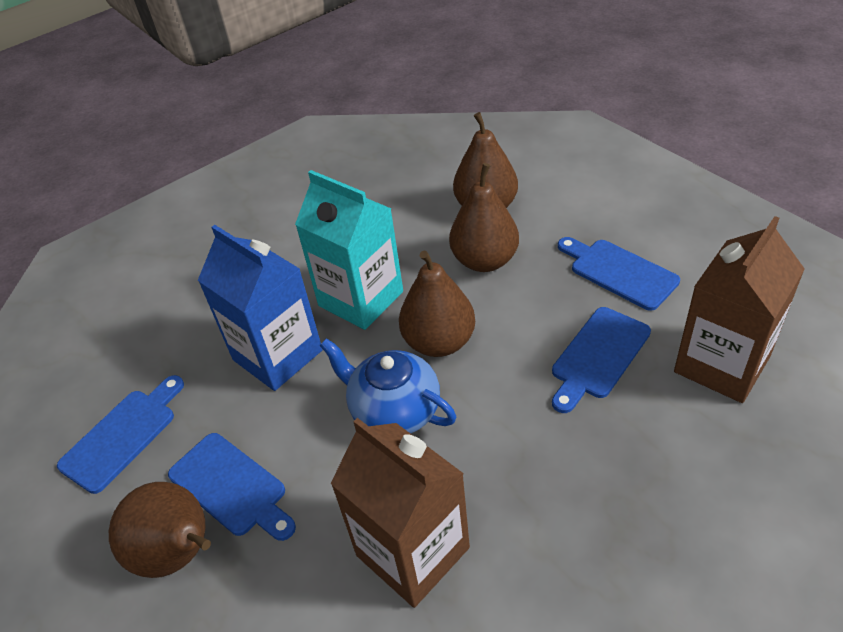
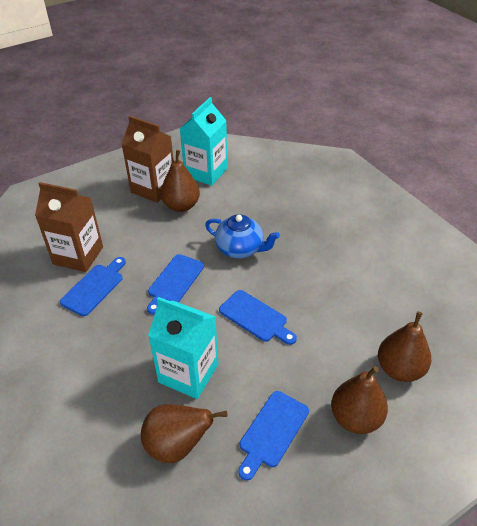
blue carton: [198,225,323,391] = 1 -> none = 0
turquoise carton: [295,170,403,330] = 1 -> [148,297,218,399] [180,97,228,186] = 2

